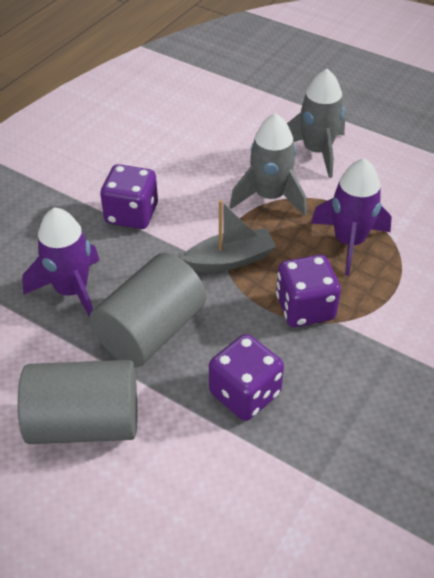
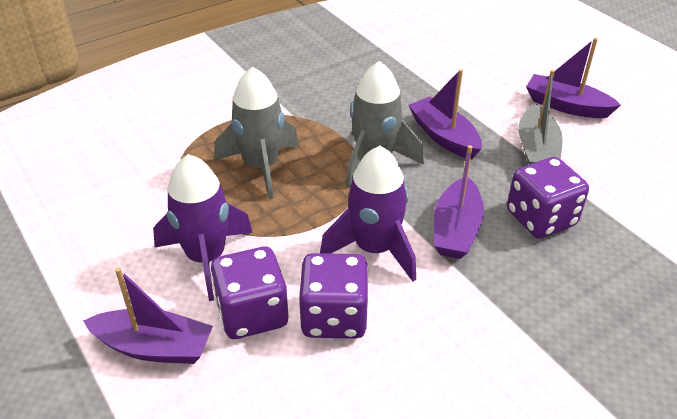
grey cylinder: [18,360,137,444] [89,253,206,367] = 2 -> none = 0
purple boat: none = 0 -> [83,267,213,364] [409,69,482,159] [434,145,484,259] [526,37,621,118] = 4

